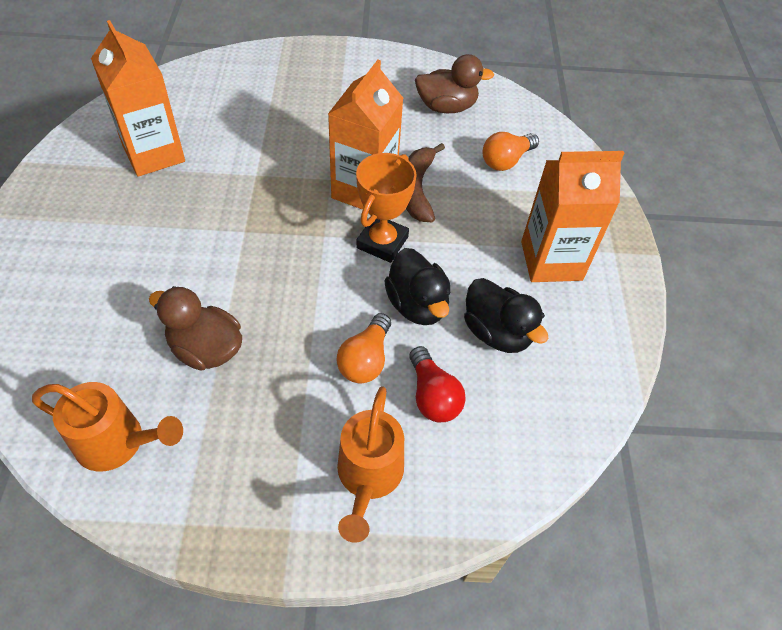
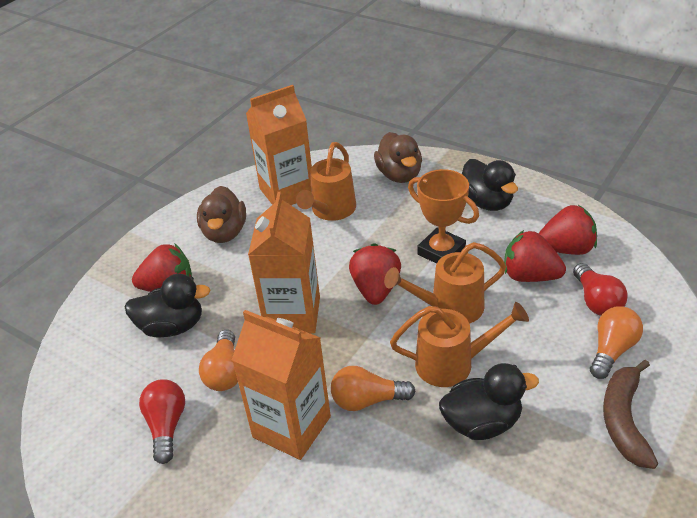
black duck: [384,248,450,325] [464,278,548,353] = 2 -> [125,274,211,338] [439,363,539,440] [462,159,518,211] = 3
orange light bulb: [337,313,391,384] [482,132,539,171] = 2 -> [199,330,238,391] [331,366,416,411] [590,306,643,379] = 3
orange watering can: [32,382,183,472] [337,386,404,543] = 2 -> [296,142,356,221] [384,242,506,324] [390,302,529,387] = 3
red light bulb: [409,346,466,423] = 1 -> [139,379,185,464] [573,263,628,316] = 2
red strawberry: none = 0 -> [132,243,192,292] [349,243,401,305] [504,230,566,282] [538,205,597,255] = 4

